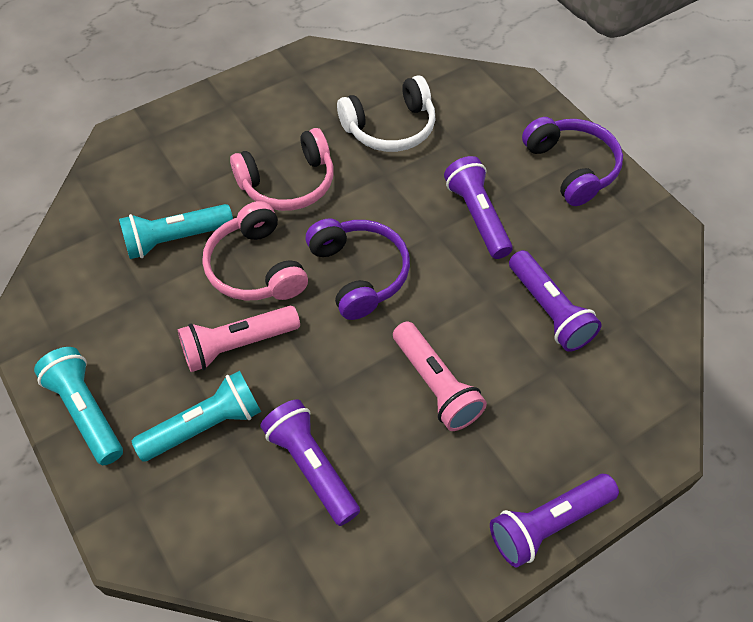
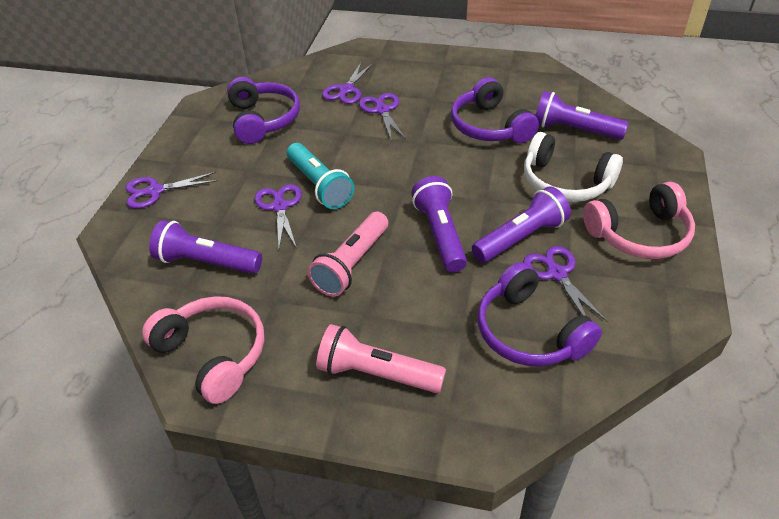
purple headphones: [306,218,410,320] [522,117,623,206] = 2 -> [227,77,300,144] [451,77,539,143] [477,262,602,366] = 3
purple scissors: none = 0 -> [126,172,218,209] [255,184,302,248] [322,63,373,104] [359,93,406,139] [523,246,607,321] = 5
turquoise flashlight: [34,347,123,465] [119,204,233,259] [132,371,261,462] = 3 -> [287,143,354,209] = 1

